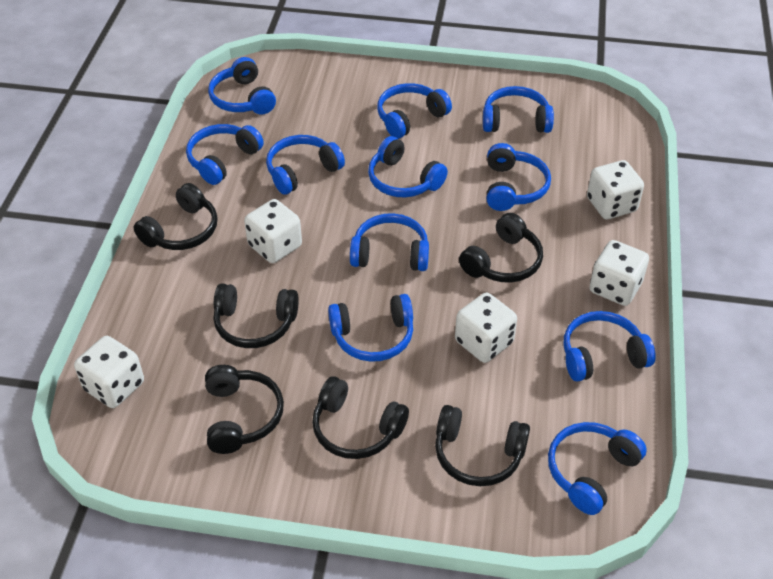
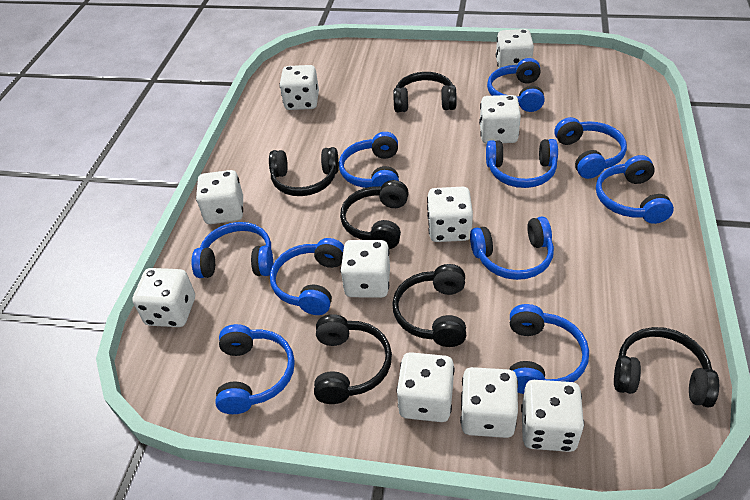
blue headphones: [186,124,264,185] [208,57,276,115] [266,135,345,194] [328,294,413,362] [350,213,429,271] [368,136,448,197] [377,83,452,139] [483,86,554,133] [487,143,551,211] [548,422,647,515] [564,311,656,381] = 11 -> [192,222,273,278] [215,324,295,414] [270,238,344,315] [339,132,399,188] [470,216,554,280] [486,139,558,188] [487,58,545,112] [509,304,589,394] [555,117,627,179] [596,155,674,224] = 10
white dice: [74,336,144,408] [244,199,302,263] [455,293,517,363] [587,160,644,219] [590,240,649,306] = 5 -> [132,268,195,327] [196,170,243,224] [279,65,319,110] [340,240,390,298] [396,352,454,422] [427,187,473,242] [460,367,518,438] [479,95,521,144] [496,29,534,69] [521,380,584,452] = 10

